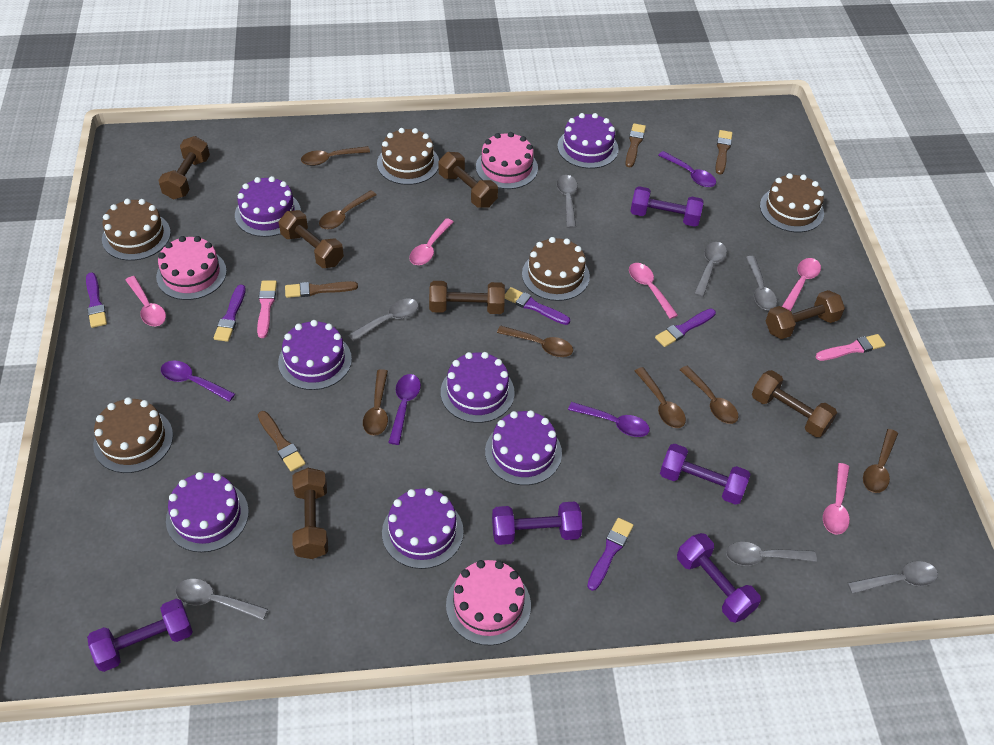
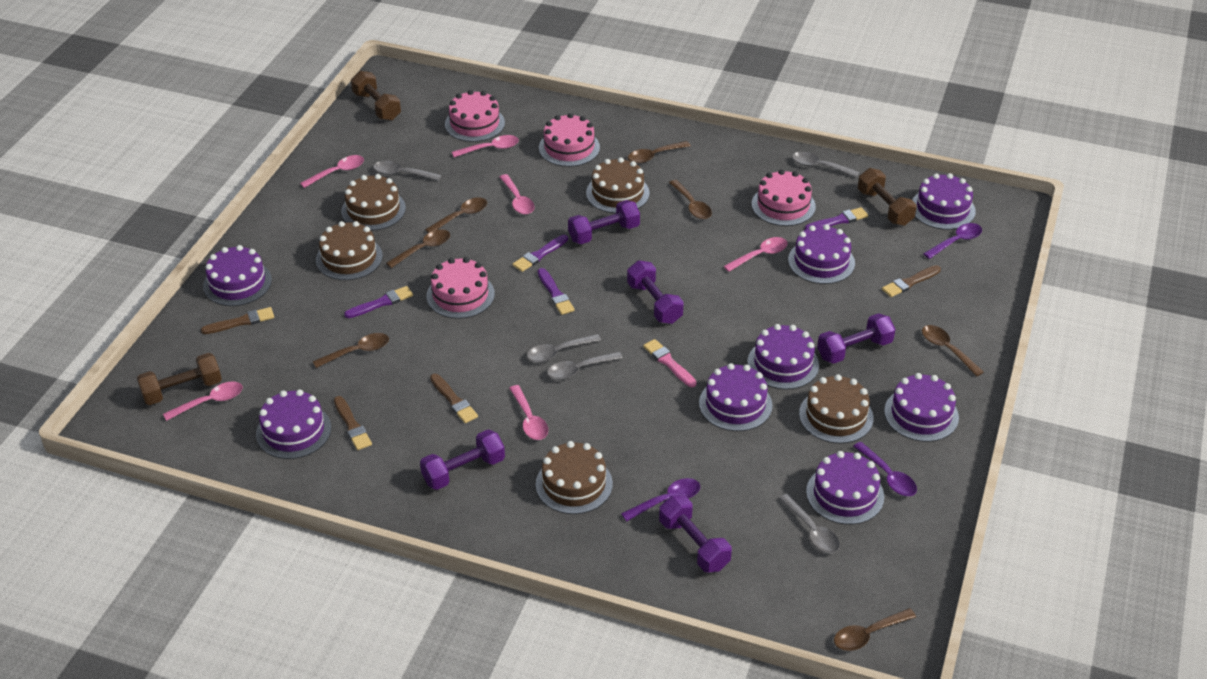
brown dumbbell: [158,136,210,200] [278,210,344,268] [293,468,328,559] [429,281,505,314] [438,152,498,208] [752,370,837,437] [766,290,845,339] = 7 -> [137,353,222,405] [351,71,401,121] [858,168,917,226] = 3
grey spoon: [175,579,268,620] [348,299,418,342] [557,175,577,228] [694,242,727,297] [726,542,817,566] [746,256,777,310] [848,561,938,594] = 7 -> [373,161,442,181] [527,334,601,363] [547,352,623,380] [779,494,840,553] [792,152,859,177] = 5
pink brush: [257,280,277,338] [816,334,886,361] = 2 -> [643,339,697,387] = 1
pink cake: [156,236,227,300] [446,560,531,645] [476,132,538,189] = 3 -> [426,257,495,319] [445,90,505,142] [539,113,600,167] [752,169,816,226] = 4
pink spoon: [125,276,166,326] [409,218,454,265] [629,263,678,319] [782,258,821,311] [823,463,850,535] = 5 -> [163,381,243,421] [300,155,364,188] [452,135,519,157] [500,174,534,214] [509,385,548,440] [724,237,788,272] = 6
purple brush: [86,272,107,328] [214,284,246,342] [505,287,570,325] [587,518,633,591] [655,308,716,347] = 5 -> [344,286,413,318] [513,235,568,272] [538,268,575,315] [805,207,868,230] = 4
purple cake: [166,472,249,552] [235,176,301,237] [278,320,352,390] [382,488,464,569] [441,352,515,423] [485,410,562,485] [557,113,619,169] = 7 -> [203,245,272,306] [256,389,331,459] [699,363,773,431] [747,324,819,390] [788,224,855,284] [806,451,884,525] [884,373,959,442] [912,173,976,230] = 8
purple spoon: [161,361,235,402] [388,374,421,445] [568,402,650,437] [658,151,716,187] = 4 -> [621,478,700,522] [853,442,917,496] [923,223,982,259] = 3

